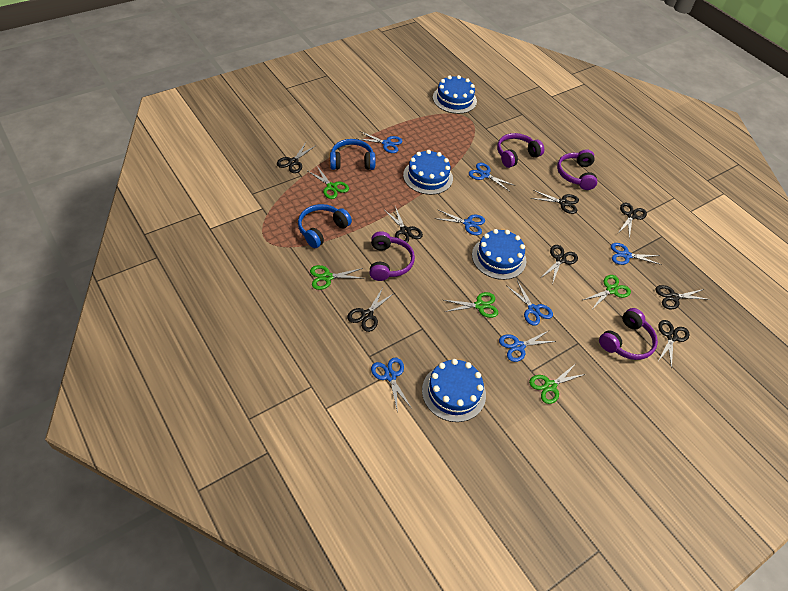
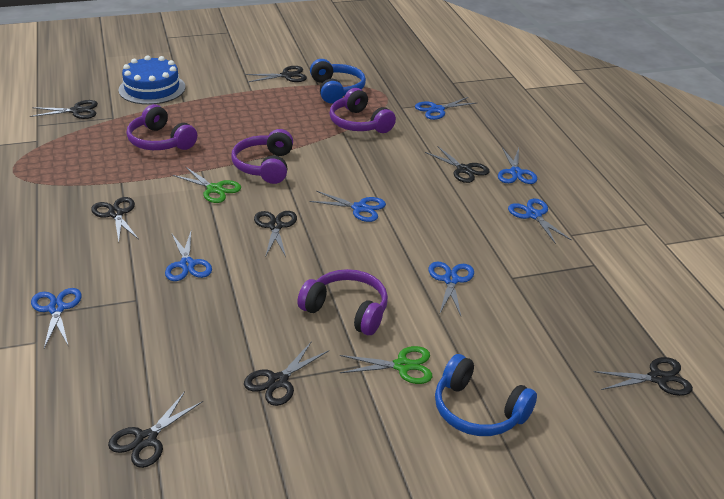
blue cake: [403,150,453,195] [422,359,486,422] [433,75,477,114] [472,229,527,280] = 4 -> [119,55,185,105] = 1
green scissors: [308,166,349,199] [310,265,365,290] [444,292,498,318] [529,364,585,404] [583,275,631,308] = 5 -> [173,167,241,203] [340,346,432,384] = 2

